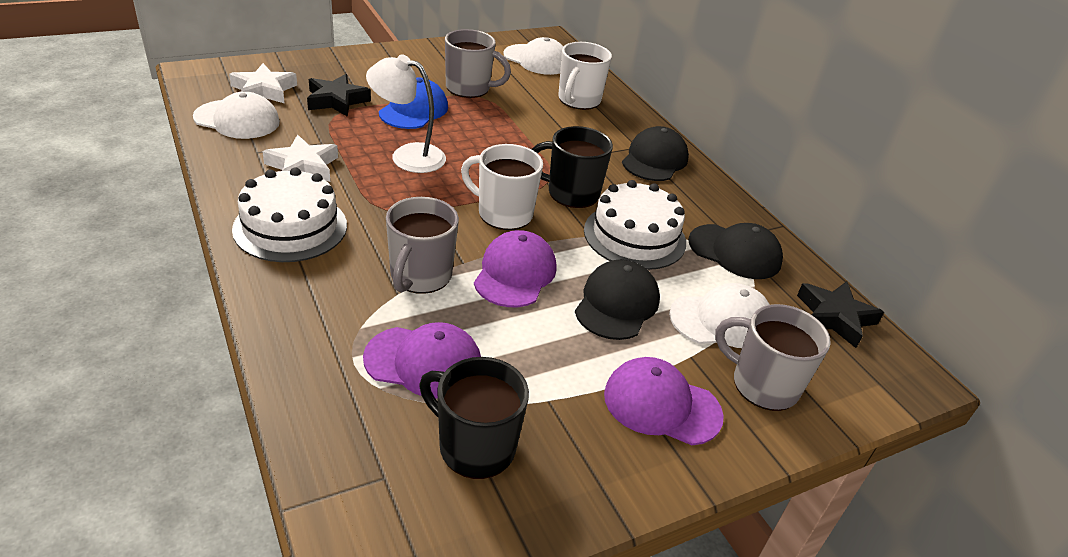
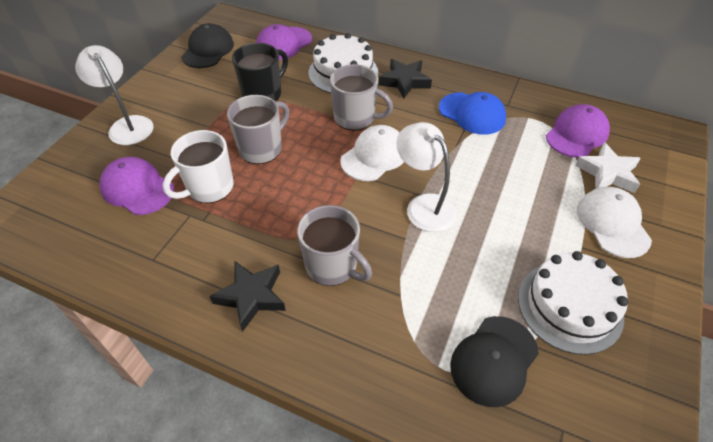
black cap: [575,260,660,340] [622,126,689,181] [688,223,783,279] = 3 -> [181,23,234,68] [450,316,539,407] = 2
black mug: [419,357,529,479] [531,126,613,208] = 2 -> [232,43,288,101] = 1
white cap: [193,91,280,139] [503,37,564,75] [669,283,770,348] = 3 -> [340,125,404,181] [577,187,652,258] = 2
white lamp: [366,54,446,173] = 1 -> [75,45,153,145] [396,122,457,232] = 2
white mug: [461,144,543,230] [558,42,612,110] = 2 -> [163,130,234,204] = 1
white star: [229,63,297,104] [262,135,338,182] = 2 -> [575,142,641,193] = 1

